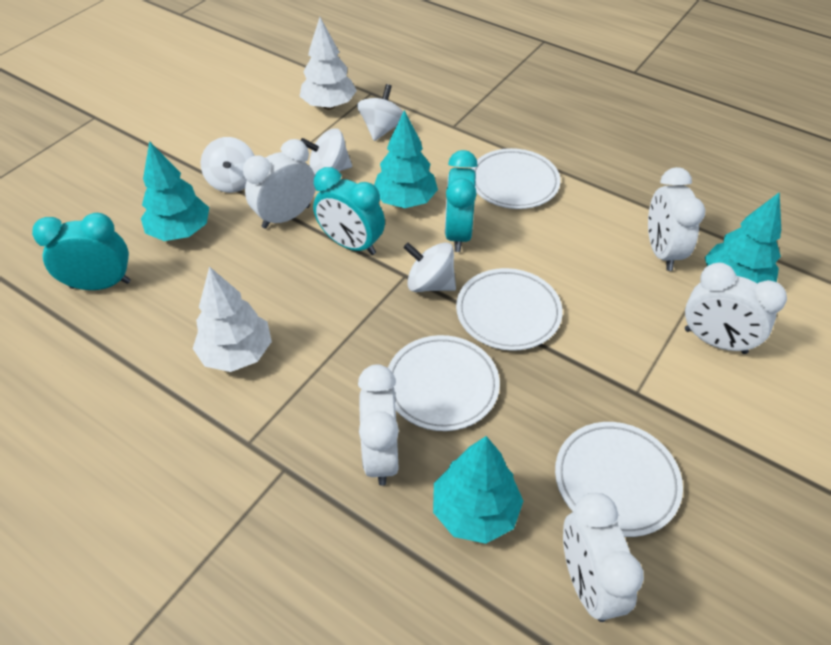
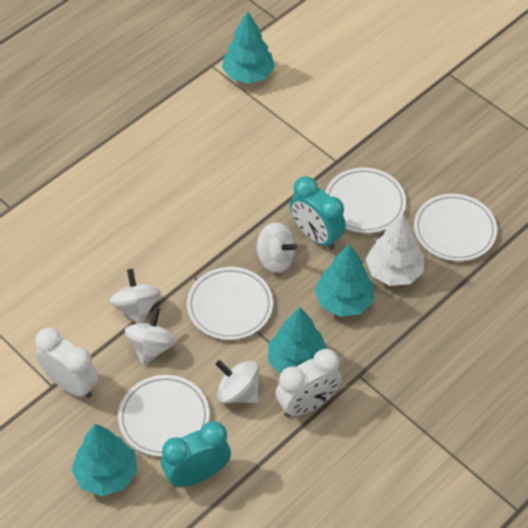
turquoise clock: [32,213,131,290] [313,167,385,255] [445,150,478,252] = 3 -> [161,421,231,487] [290,176,346,250] = 2
white clock: [243,139,315,229] [358,364,399,486] [563,493,644,622] [648,167,705,271] [685,262,787,354] = 5 -> [35,327,99,398] [276,349,341,417] = 2
white tree: [193,267,272,372] [300,17,357,109] = 2 -> [366,213,424,286] = 1

